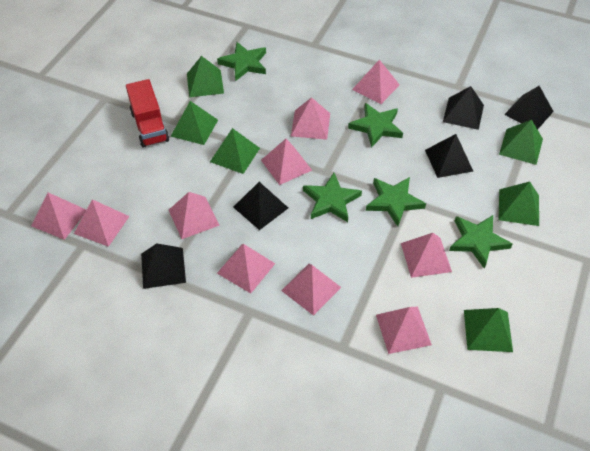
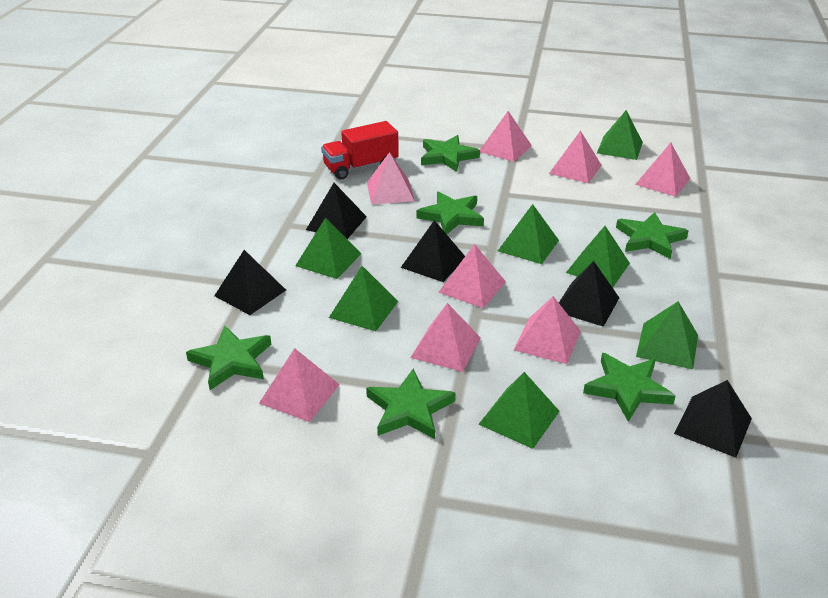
green pyramid: [171,101,218,145] [187,56,224,97] [210,128,260,174] [464,308,513,352] [499,120,543,165] [499,181,539,226] = 6 -> [295,217,361,279] [329,266,398,331] [478,372,560,449] [498,204,559,264] [566,226,630,288] [597,110,643,160] [636,301,698,369] = 7
green star: [217,42,266,81] [303,173,362,222] [348,103,403,148] [366,177,426,226] [449,215,513,269] = 5 -> [186,326,271,390] [366,369,455,439] [416,191,484,234] [421,135,480,172] [583,353,676,422] [616,212,689,259] = 6
pink pyramid: [31,193,86,240] [74,199,130,247] [169,192,220,239] [217,244,275,293] [261,139,312,185] [281,264,341,316] [291,97,330,140] [352,60,400,104] [376,307,432,354] [401,233,452,278] = 10 -> [259,348,340,422] [367,152,415,205] [410,303,481,372] [438,244,506,308] [480,111,532,162] [514,296,581,364] [549,131,602,184] [635,143,690,197] = 8

